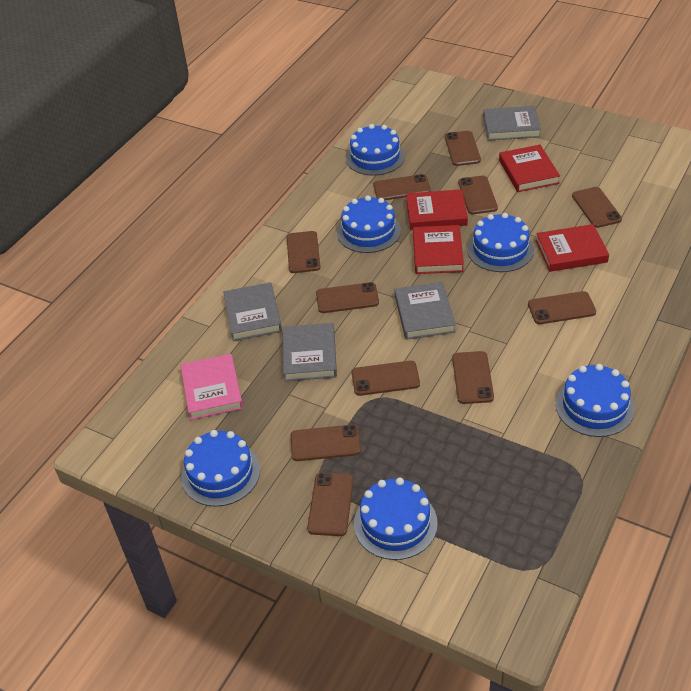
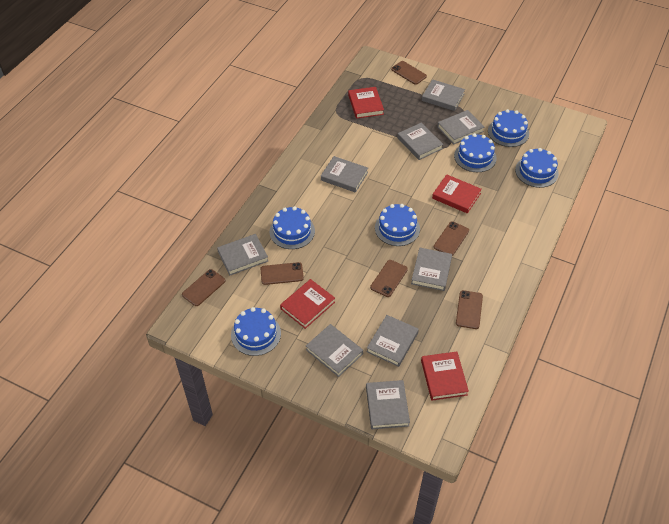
brown phone: [287,231,320,273] [291,424,361,461] [307,472,354,536] [316,282,379,313] [351,361,420,396] [373,174,431,200] [445,131,481,166] [452,351,494,404] [458,176,498,214] [528,291,596,324] [572,187,622,228] = 11 -> [182,269,225,306] [260,262,304,285] [370,260,408,297] [391,61,427,85] [434,221,469,256] [456,290,483,329] = 6
grey book: [223,282,282,341] [283,323,337,381] [395,282,456,340] [483,106,541,141] = 4 -> [217,234,268,275] [306,324,363,377] [321,156,368,193] [366,380,410,429] [367,315,419,367] [397,123,443,160] [411,248,452,291] [422,79,465,111] [437,110,484,144] = 9
pink book: [181,354,243,420] = 1 -> none = 0

